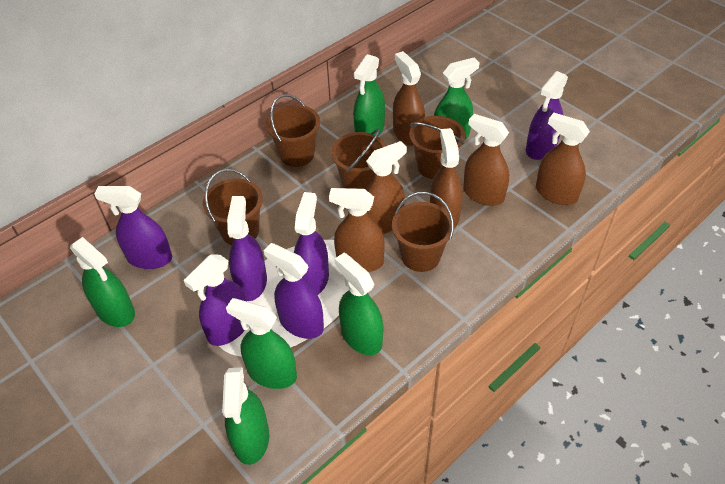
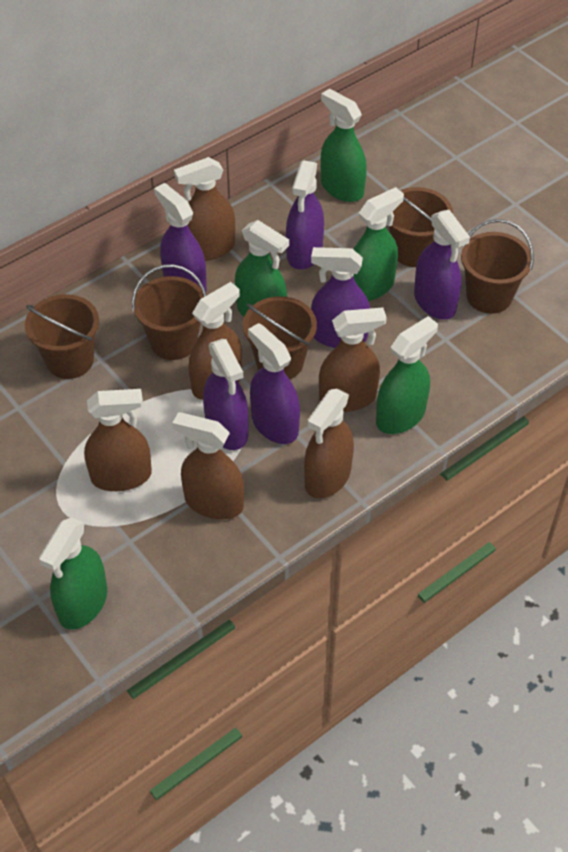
green spray bottle: [70,237,135,327] [222,367,269,465] [226,298,297,389] [335,253,383,355] [353,54,385,136] [434,58,480,140] = 6 -> [39,517,107,630] [235,220,289,317] [320,88,367,202] [353,187,404,301] [376,316,438,434] = 5

